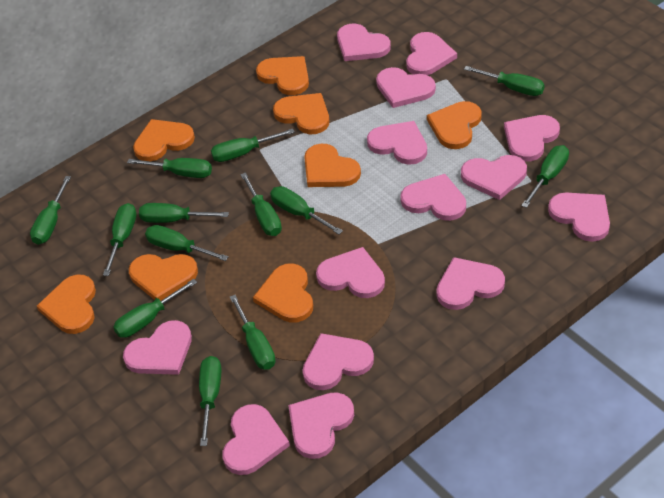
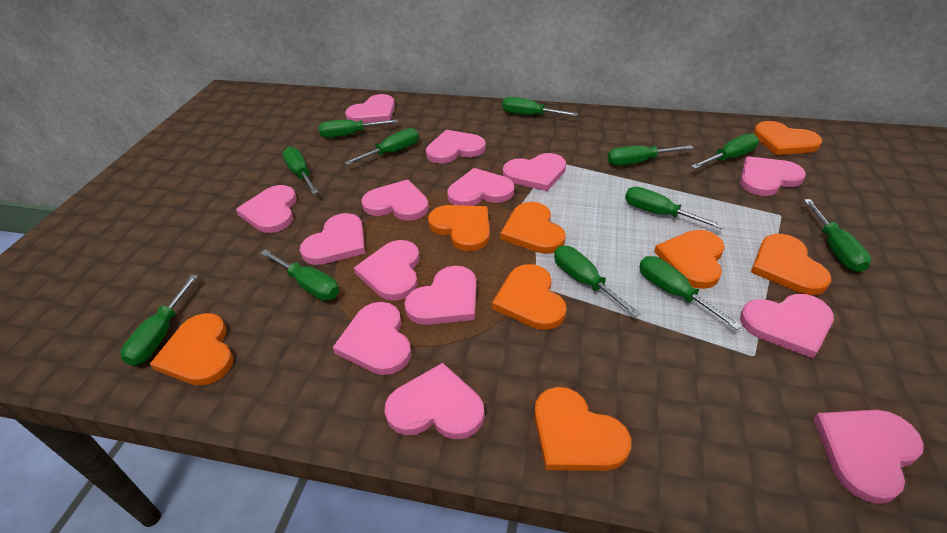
green screwdriver: [30,176,71,245] [103,203,137,276] [113,279,197,338] [127,158,212,178] [139,203,229,223] [145,225,228,261] [199,356,221,446] [211,129,295,162] [230,295,276,370] [240,172,282,236] [270,186,343,234] [464,66,545,96] [521,145,569,208] = 13 -> [121,275,198,366] [260,249,339,301] [282,147,319,194] [319,119,398,138] [344,128,419,165] [502,97,578,116] [554,246,641,317] [607,145,693,166] [625,187,724,229] [639,256,742,330] [691,134,759,169] [804,199,871,272] = 12

